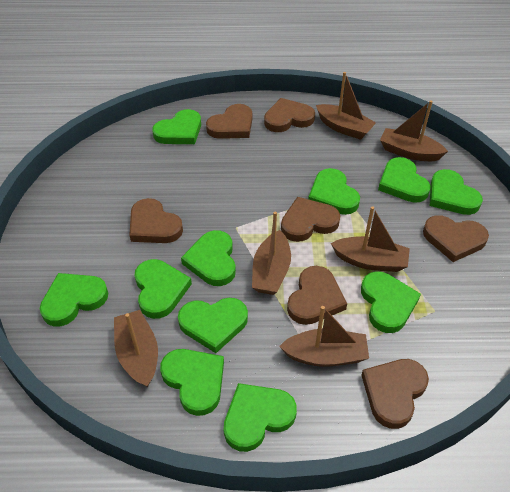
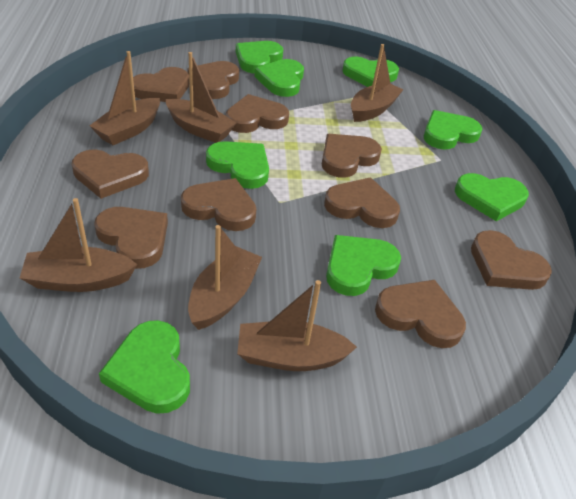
brown heart: [129,198,183,243] [206,104,252,139] [264,98,315,132] [281,197,340,242] [287,266,347,325] [361,359,429,429] [423,215,489,262] = 7 -> [72,150,149,199] [94,207,168,269] [133,67,189,102] [181,178,256,231] [187,61,239,99] [226,94,289,133] [322,134,382,178] [324,177,400,228] [375,280,466,348] [471,230,552,290] = 10
green heart: [39,273,108,326] [134,259,192,319] [152,109,201,144] [160,349,224,416] [178,298,248,353] [181,230,236,286] [224,383,297,452] [308,168,360,215] [361,271,421,333] [378,157,431,203] [430,169,483,215] = 11 -> [99,320,190,414] [206,141,269,189] [236,41,283,74] [254,59,304,97] [326,235,401,296] [342,57,399,87] [424,110,483,150] [455,173,529,221] = 8

